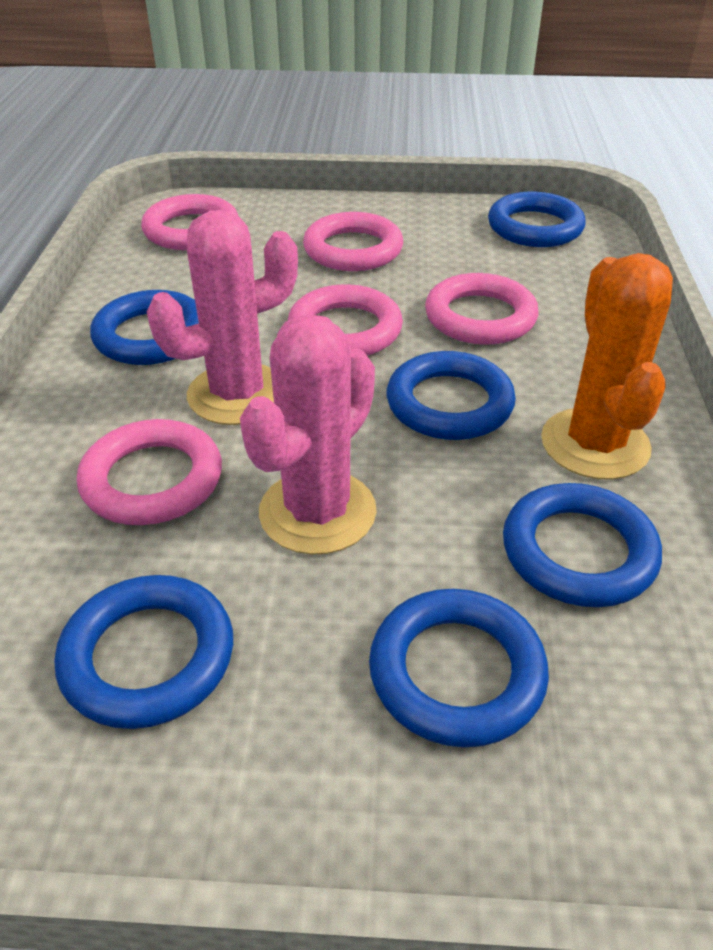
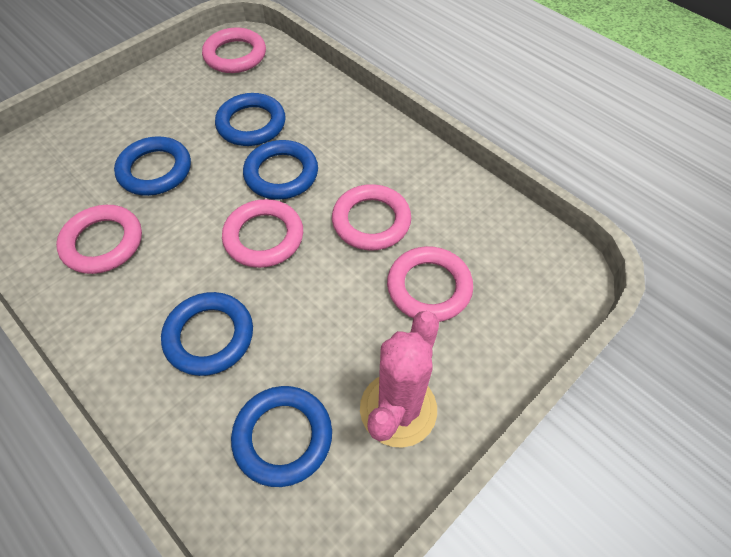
blue ring: [54,575,233,729] [90,290,199,365] [369,589,549,748] [387,351,516,440] [488,192,586,247] [503,483,662,607] = 6 -> [114,136,191,196] [161,292,253,376] [215,93,286,146] [231,386,332,487] [243,140,318,200] = 5
orange cactus: [541,253,673,480] = 1 -> none = 0
pink cactus: [147,210,298,425] [240,314,377,555] = 2 -> [360,311,439,448] = 1

